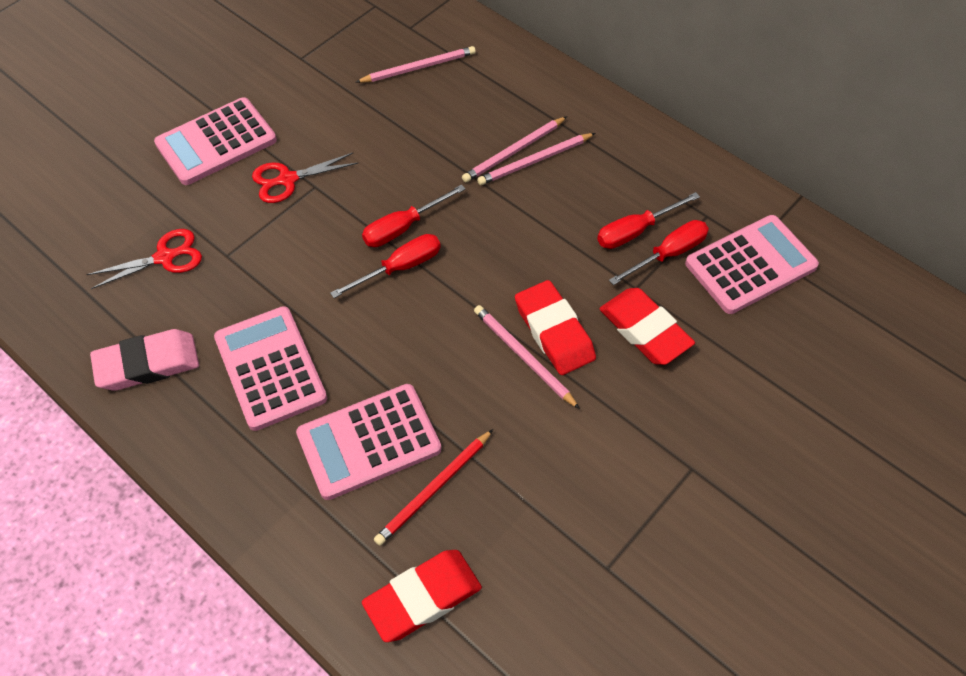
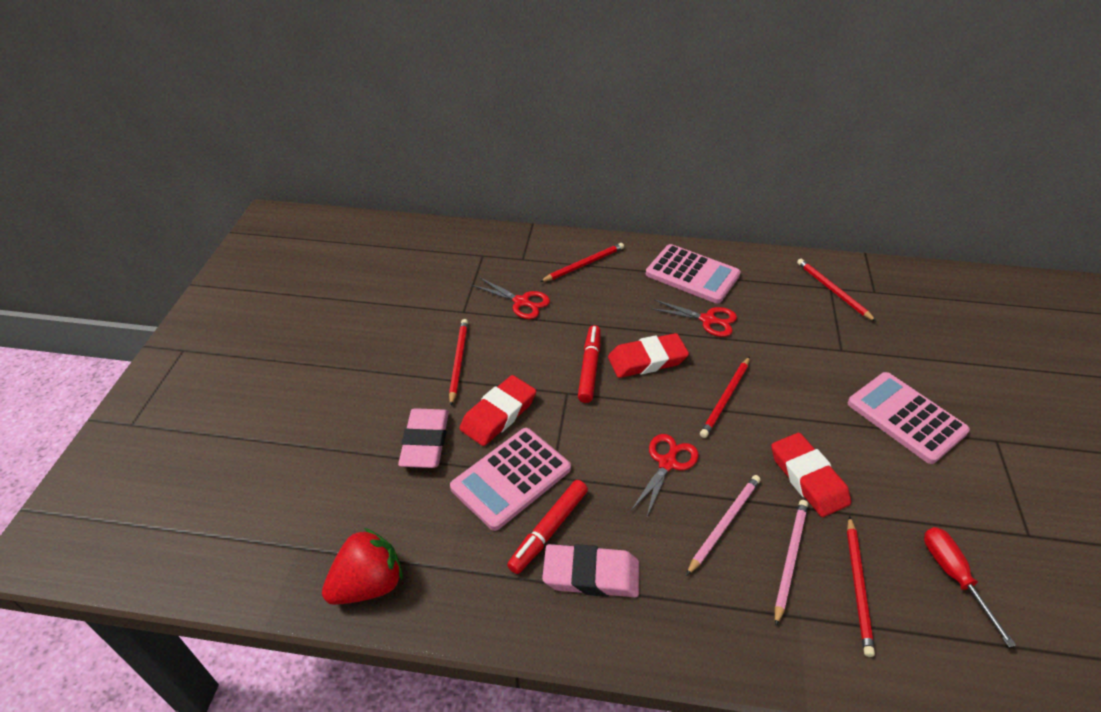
pink calculator: [154,97,277,185] [214,306,327,431] [296,384,441,500] [685,215,819,314] = 4 -> [450,428,571,531] [646,244,741,303] [848,372,970,464] = 3
pink eraser: [90,329,199,391] = 1 -> [398,408,449,468] [542,544,639,597] = 2
pink pencil: [356,46,476,83] [462,116,567,183] [474,305,580,409] [477,133,595,185] = 4 -> [686,475,761,576] [775,500,808,626] = 2
red marker: none = 0 -> [507,480,588,574] [578,325,601,403] = 2
red pencil: [374,429,493,546] = 1 -> [449,319,468,405] [540,243,624,282] [700,357,750,438] [797,259,877,322] [847,516,875,657] = 5
red scissors: [86,229,202,289] [252,152,358,203] = 2 -> [472,277,550,319] [631,434,699,519] [650,300,737,337] = 3
red screwdriver: [330,234,441,298] [362,184,465,247] [597,192,700,249] [609,220,709,285] = 4 -> [924,527,1016,647] = 1
red strawberry: none = 0 -> [322,528,403,605] = 1

